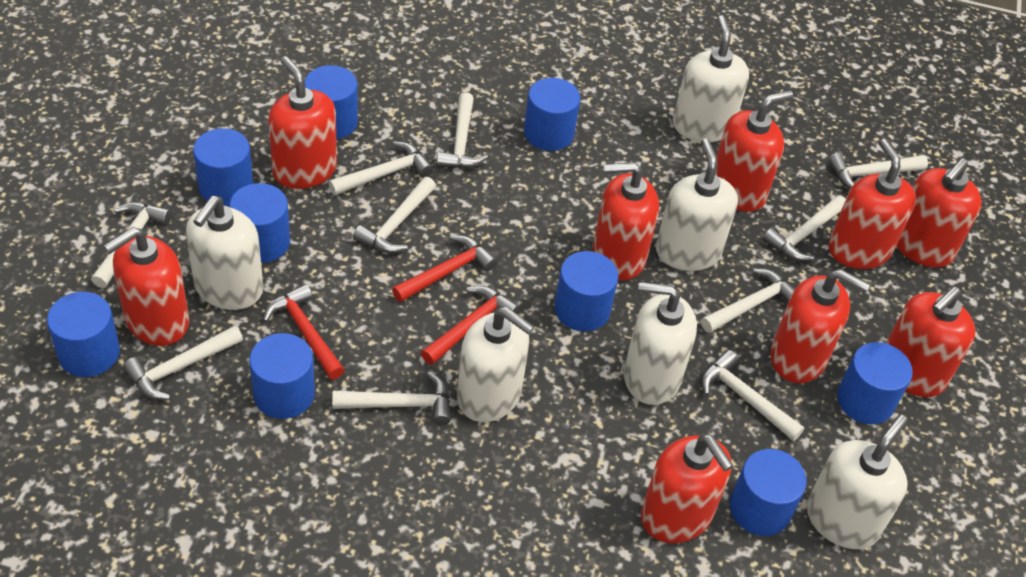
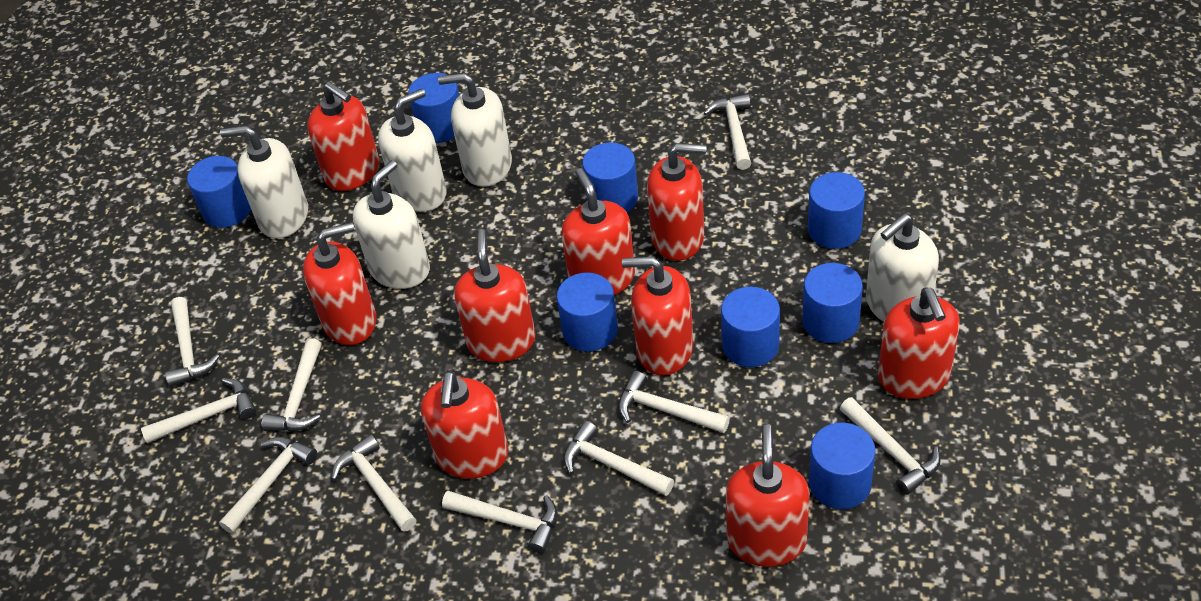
blue cylinder: [47,292,120,377] [193,128,253,206] [229,183,290,263] [249,333,315,419] [305,65,358,139] [524,78,580,151] [554,251,618,332] [729,449,807,536] [837,342,913,424] = 9 -> [187,156,251,228] [408,73,459,143] [557,273,618,352] [582,142,638,212] [721,287,780,367] [802,263,863,343] [808,172,865,249] [809,423,876,509] = 8
red hammer: [263,284,345,380] [392,235,497,302] [421,286,520,365] = 3 -> none = 0
white soap dispenser: [186,196,263,310] [457,307,534,422] [624,282,697,405] [656,139,738,271] [673,15,749,142] [807,415,908,549] = 6 -> [220,126,308,239] [353,160,430,289] [378,89,447,212] [438,73,512,187] [866,214,939,322] = 5

